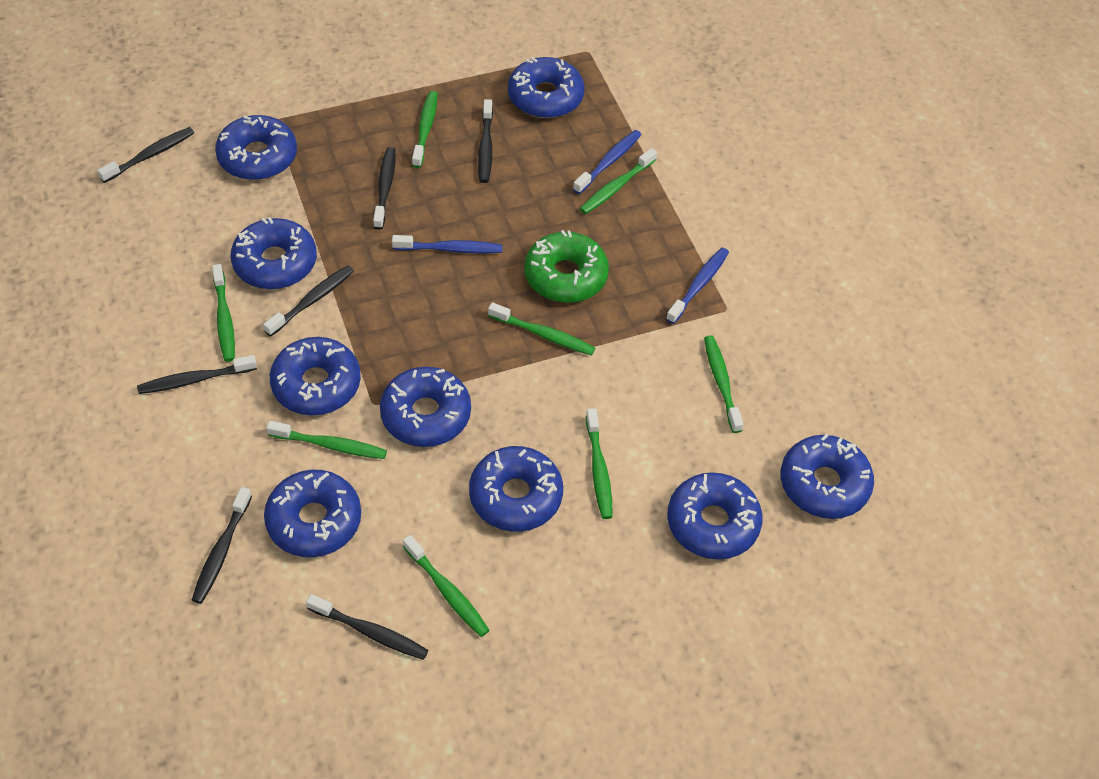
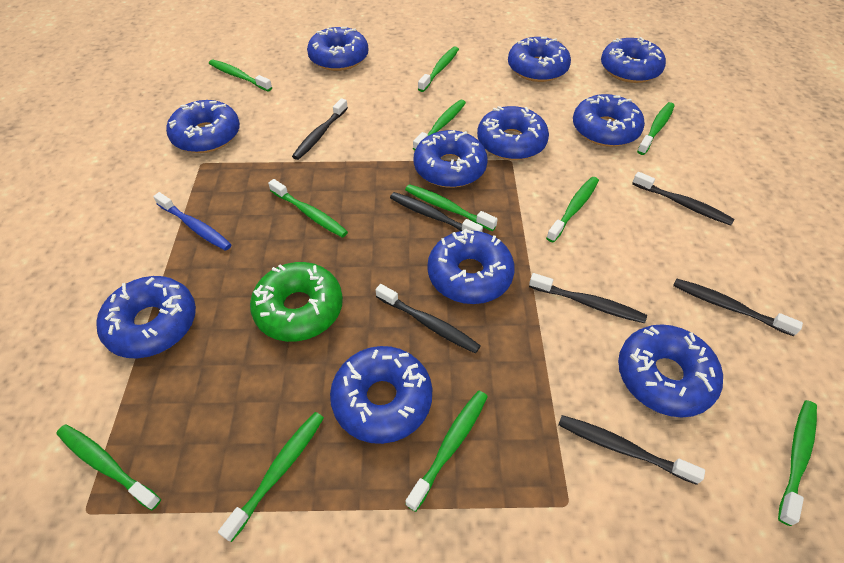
blue donut: [215,115,297,180] [231,217,317,289] [264,470,361,557] [270,337,361,415] [380,366,471,447] [469,446,563,531] [508,57,584,118] [667,472,762,560] [781,434,874,519] = 9 -> [96,276,196,358] [166,100,240,153] [307,27,368,71] [330,346,432,444] [414,130,488,188] [427,228,515,304] [477,106,549,160] [508,37,571,82] [573,94,645,147] [601,37,666,83] [618,324,723,418] = 11
blue toothbrush: [392,235,503,254] [573,130,641,194] [666,248,729,324] = 3 -> [153,192,232,251] = 1
green toothbrush: [212,264,235,362] [266,421,387,459] [403,535,490,637] [412,91,438,168] [488,302,595,356] [580,148,657,214] [586,408,613,519] [704,335,743,433] = 8 -> [56,425,161,510] [209,60,272,91] [218,412,324,542] [268,179,348,238] [405,184,498,231] [405,391,488,512] [413,100,466,150] [418,47,459,92] [546,177,599,243] [637,102,675,155] [778,400,817,526] = 11

